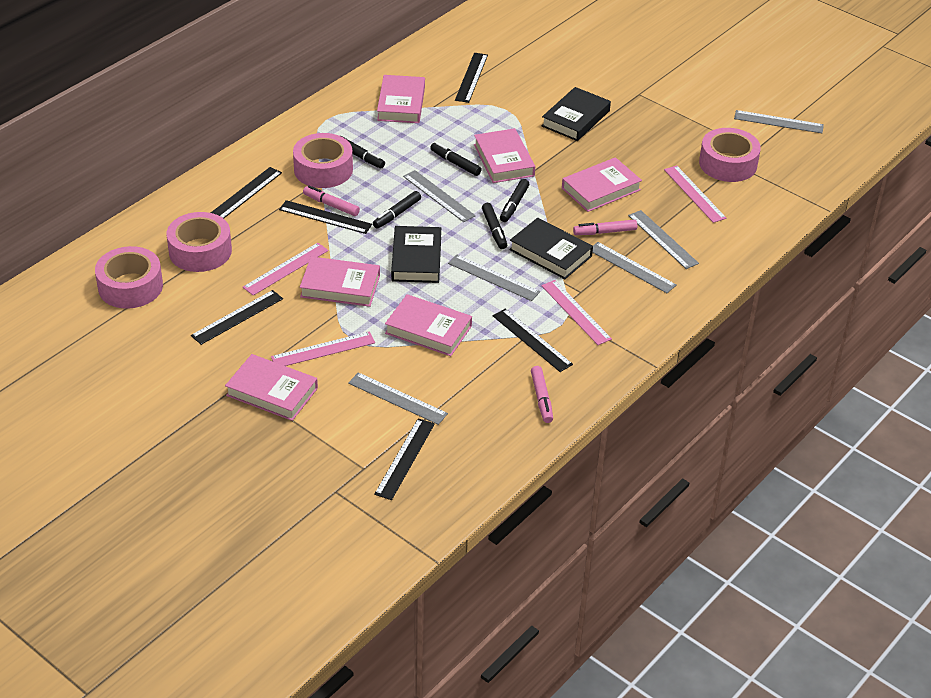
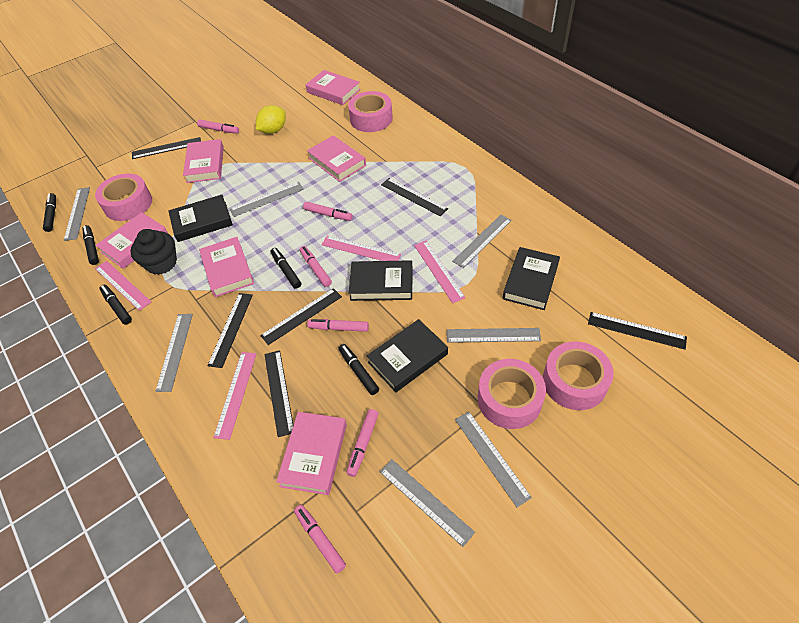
black book: [391,226,441,283] [509,218,593,279] [542,87,611,141] = 3 -> [168,195,233,242] [349,260,413,301] [367,319,448,392] [503,247,560,310] = 4
black cupcake: none = 0 -> [131,229,177,275] = 1
grey ruler: [348,372,448,425] [403,170,476,222] [448,254,540,301] [593,242,676,293] [628,210,699,269] [734,110,824,133] = 6 -> [64,187,90,241] [156,314,193,392] [230,182,304,217] [380,459,475,547] [447,328,541,343] [452,215,512,268] [455,411,532,507] = 7
pink marker: [303,186,360,216] [531,366,553,423] [573,220,637,235] = 3 -> [197,120,239,134] [294,505,346,573] [300,246,332,287] [303,202,353,221] [307,319,369,332] [346,409,379,477] = 6
yellow lemon: none = 0 -> [256,105,286,134] = 1

